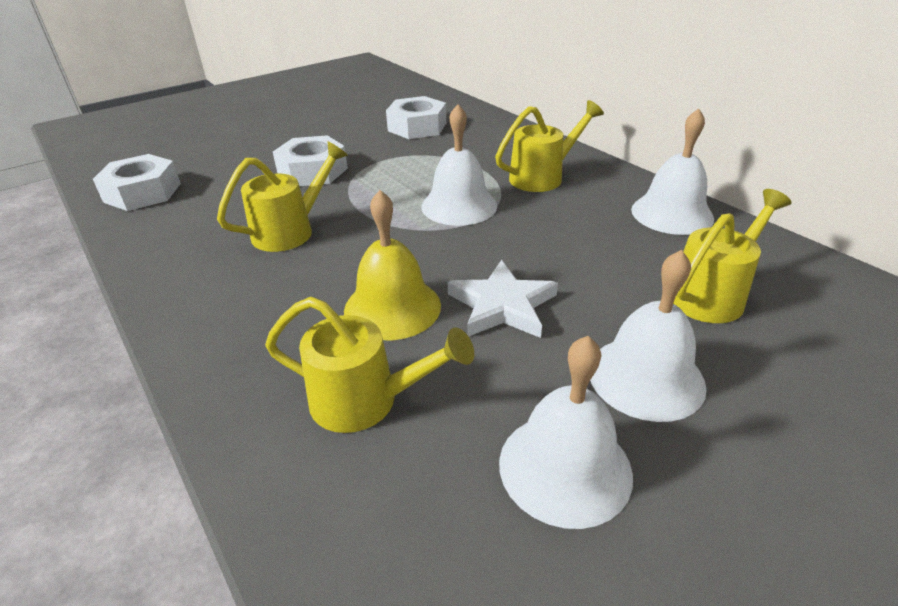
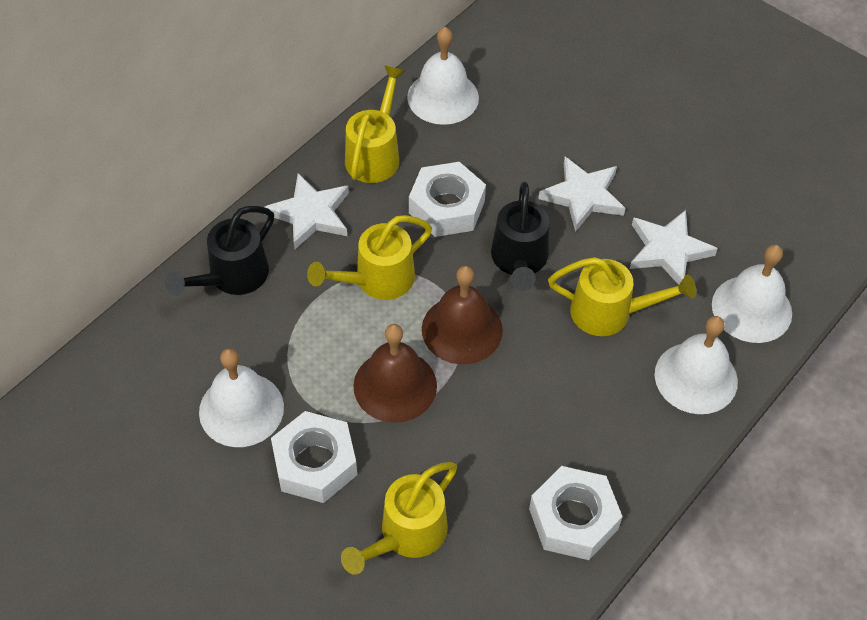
black watering can: none = 0 -> [165,206,274,296] [491,182,550,291] = 2
brown bell: none = 0 -> [353,324,437,423] [422,266,503,364] = 2
white star: [448,260,558,338] = 1 -> [265,173,349,250] [538,157,625,232] [630,210,718,285] = 3
yellow bell: [344,190,441,340] = 1 -> none = 0

